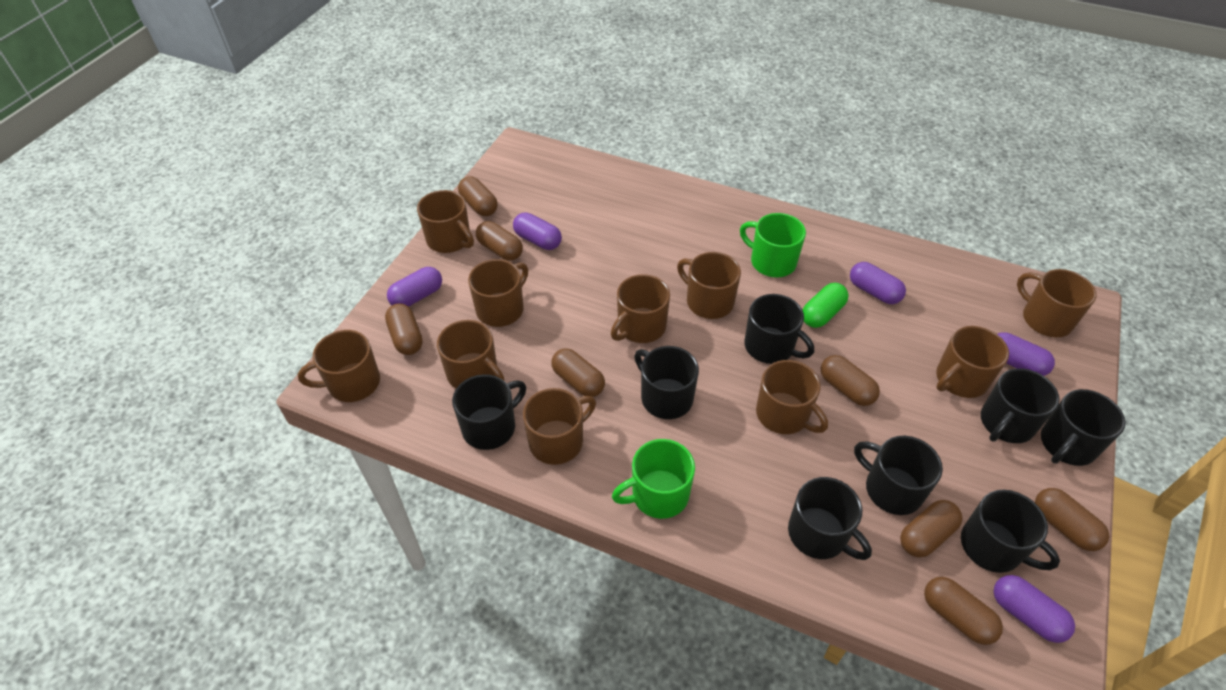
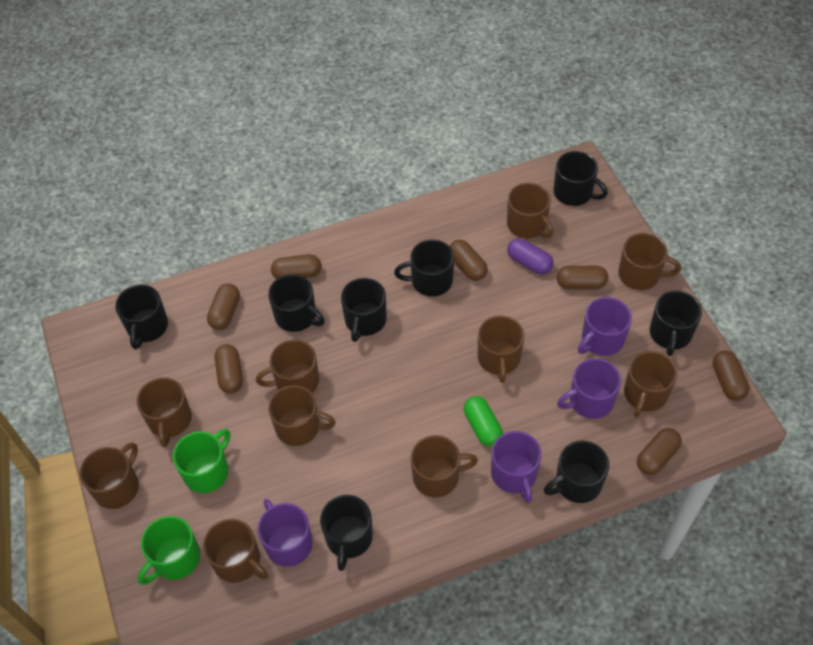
brown capsule: [385,304,423,355] [458,176,498,216] [476,221,523,261] [551,348,605,397] [821,355,880,406] [900,500,962,557] [924,577,1003,645] [1035,488,1109,551] = 8 -> [207,283,240,330] [215,344,243,394] [271,254,321,279] [450,240,488,281] [557,266,608,289] [637,428,682,475] [712,350,749,401] = 7
purple capsule: [387,267,442,307] [513,213,562,250] [850,262,906,304] [994,575,1075,643] [998,332,1055,376] = 5 -> [507,238,554,274] = 1
purple mug: none = 0 -> [258,499,313,567] [491,431,542,503] [557,358,621,419] [578,297,632,356] = 4

